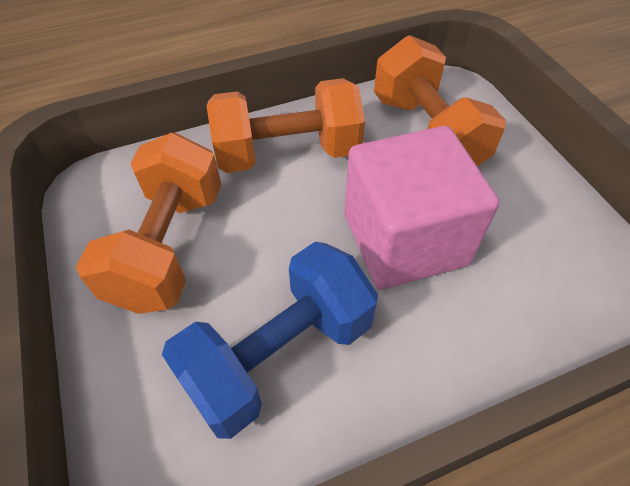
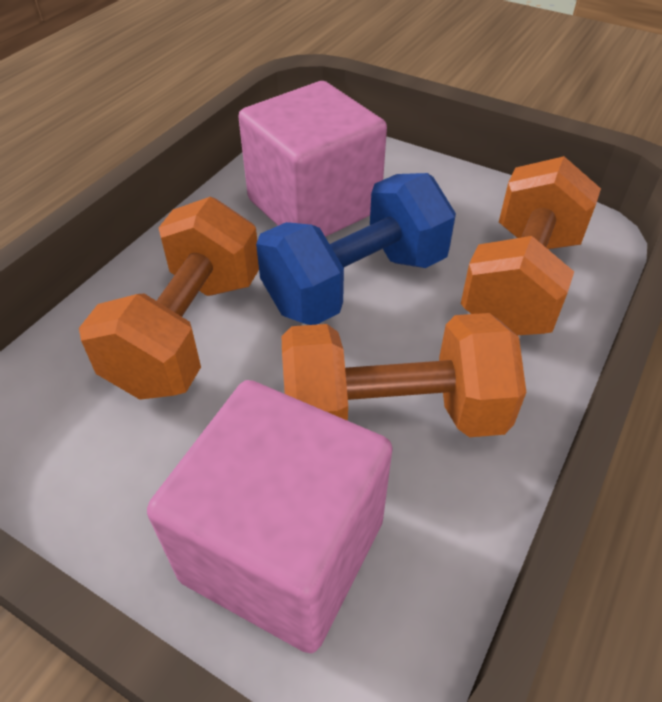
pink cube: [345,126,499,289] = 1 -> [147,380,393,653] [238,81,387,237] = 2

